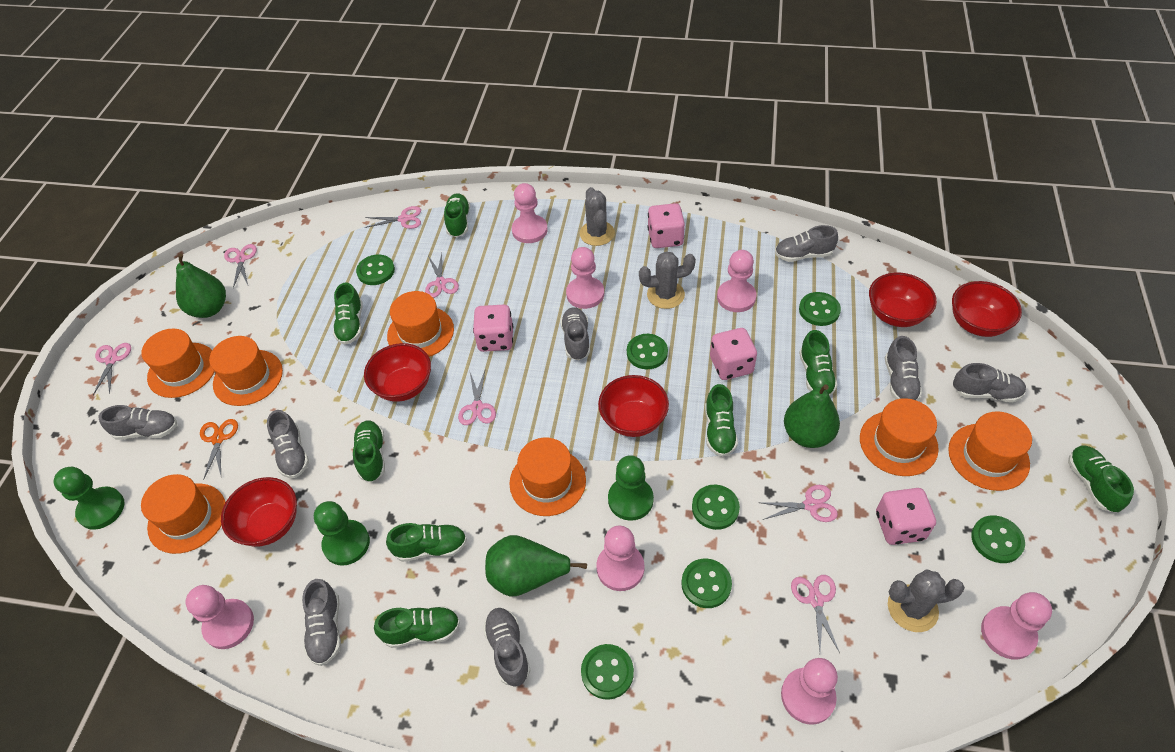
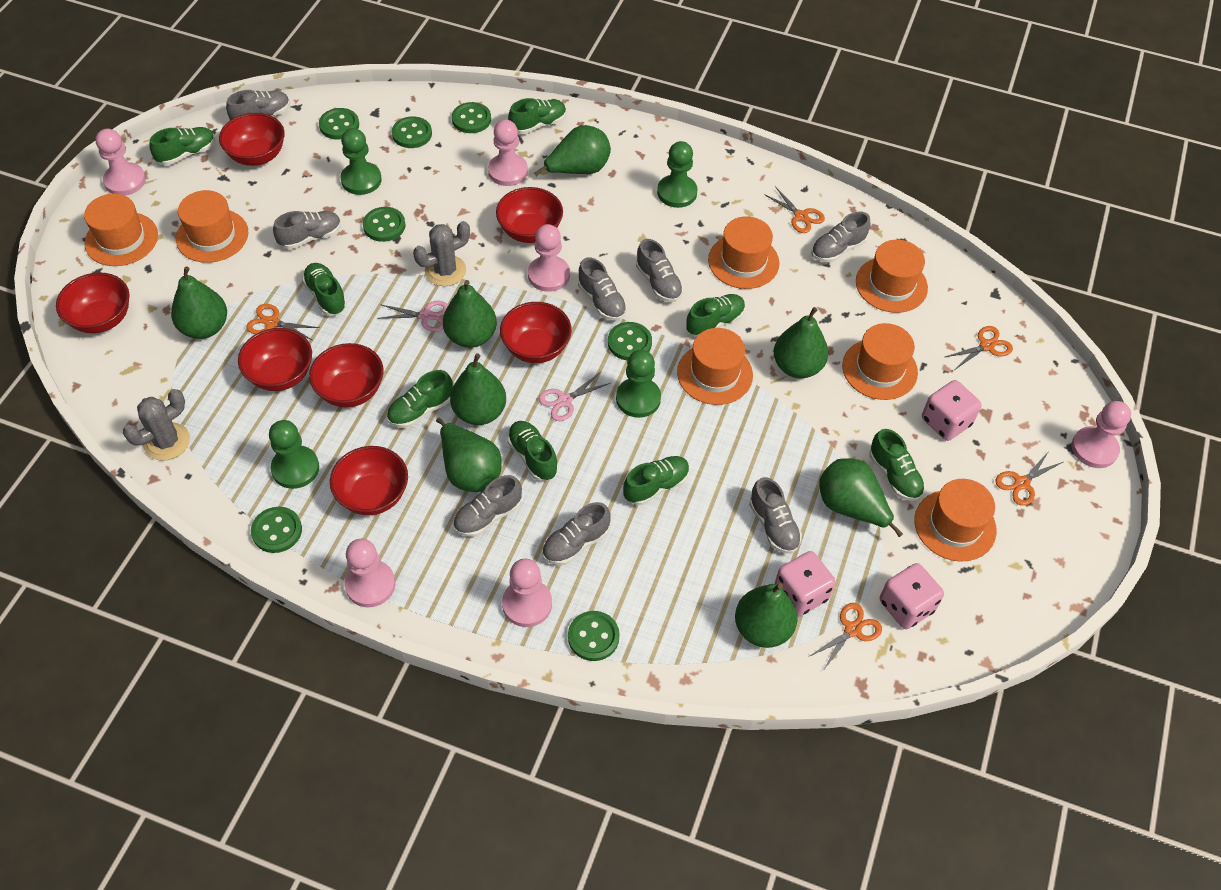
green pawn: [54,467,124,530] [314,501,370,566] [608,455,654,521] = 3 -> [269,420,319,489] [340,128,382,195] [616,350,661,418] [657,141,698,208] = 4
green pear: [176,254,226,318] [485,535,587,597] [784,385,840,448] = 3 -> [171,267,227,339] [436,418,502,492] [443,280,497,348] [450,353,506,425] [534,125,611,177] [735,583,798,648] [774,307,828,378] [819,458,903,537] = 8
grey cactus: [580,187,615,246] [639,251,696,309] [888,569,965,632] = 3 -> [123,389,190,461] [413,221,470,286] = 2
orange scissors: [200,419,238,480] = 1 -> [247,304,320,340] [764,186,825,233] [808,603,882,671] [945,326,1013,369] [995,451,1063,506] = 5
pink dice: [473,305,513,352] [648,203,685,248] [710,328,757,380] [876,488,936,545] = 4 -> [774,551,836,617] [880,563,944,629] [922,380,982,441] = 3
pink pawn: [185,585,254,649] [512,183,548,243] [566,247,604,309] [596,526,644,591] [717,250,757,312] [781,658,838,725] [981,592,1052,660] = 7 -> [96,129,146,196] [344,539,395,607] [488,120,528,186] [502,559,552,627] [528,224,570,292] [1071,401,1131,468] = 6
pink scissors: [93,343,131,395] [224,244,257,288] [365,206,421,229] [425,253,459,298] [458,371,496,425] [762,485,838,522] [791,575,840,653] = 7 -> [377,301,448,332] [539,372,610,421] = 2
red bowl: [221,477,297,547] [364,343,431,402] [598,375,669,437] [869,273,937,327] [952,281,1022,337] = 5 -> [56,272,130,333] [219,113,285,166] [238,328,312,391] [309,343,383,408] [330,446,408,515] [496,187,563,243] [500,302,572,363] = 7

